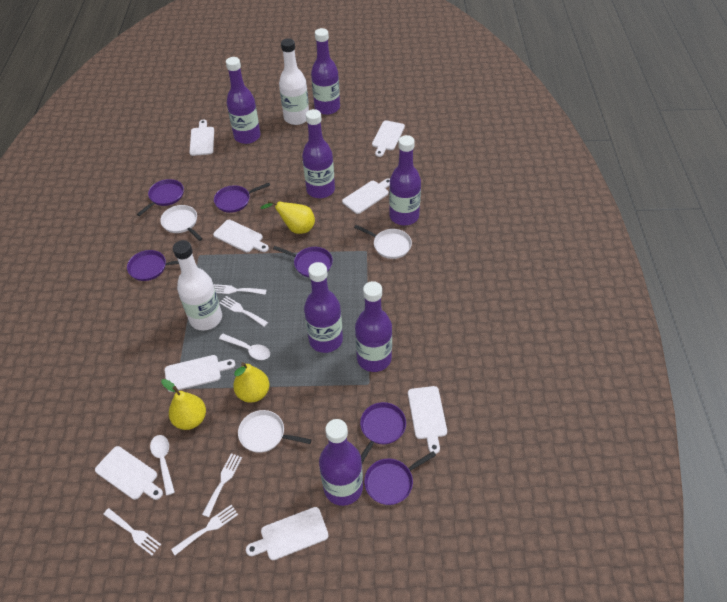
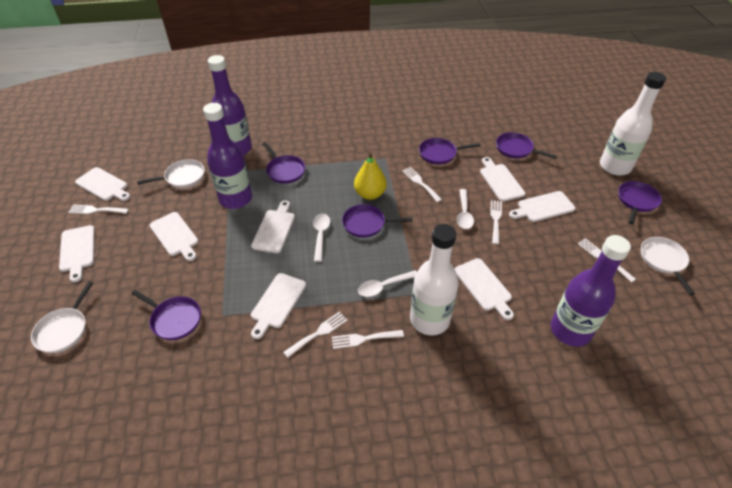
purple bottle: [226,57,260,144] [302,109,335,198] [304,262,343,353] [311,28,340,115] [319,419,363,506] [355,281,392,372] [389,135,421,225] = 7 -> [203,103,252,209] [208,55,252,155] [551,235,631,347] = 3
white fork: [103,508,161,555] [171,505,238,555] [202,453,242,517] [214,284,267,295] [220,296,268,327] = 5 -> [68,205,129,214] [283,312,347,358] [332,330,404,349] [402,167,442,202] [490,200,502,244] [577,238,636,283] = 6
white spoon: [150,435,175,496] [219,334,270,360] = 2 -> [313,213,330,262] [358,270,417,297] [457,189,474,229] = 3
yellow pear: [161,379,206,430] [233,362,269,403] [261,200,315,234] = 3 -> [354,152,387,200] = 1

